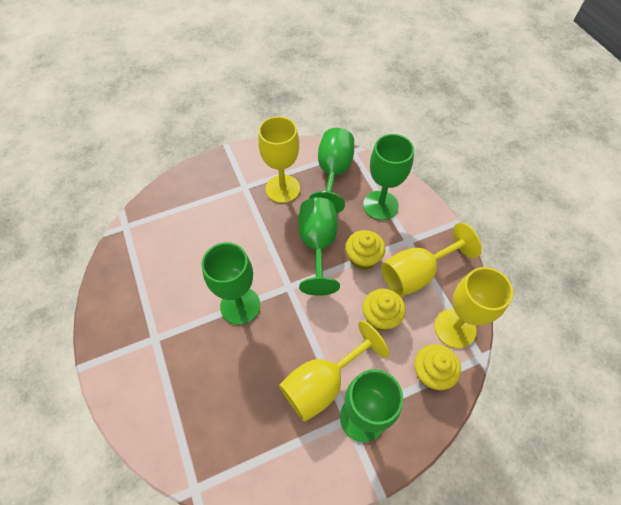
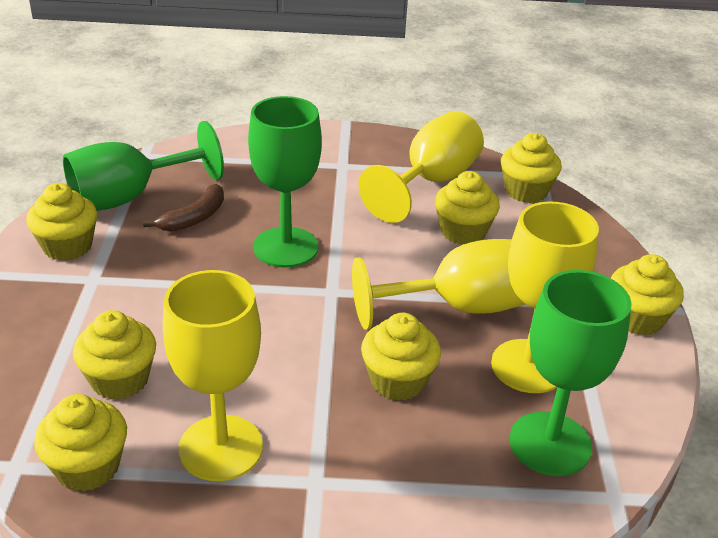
brown banana: none = 0 -> [143,184,224,232] = 1
green goblet: [202,242,260,325] [298,198,340,296] [309,128,354,213] [340,369,403,442] [363,134,414,220] = 5 -> [63,121,224,211] [248,96,322,268] [510,270,632,476] = 3
yellow cupcake: [346,230,385,270] [363,289,406,331] [415,344,461,390] = 3 -> [26,183,97,261] [34,394,127,491] [73,310,156,400] [361,313,441,401] [435,171,500,245] [501,133,562,203] [611,254,684,335] = 7

